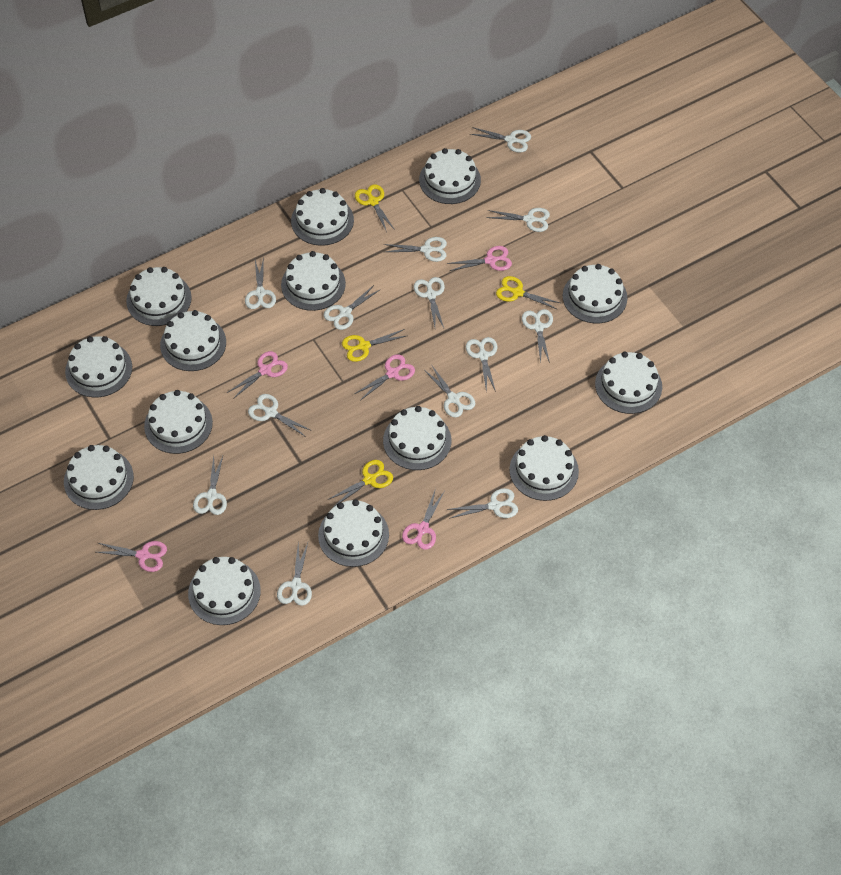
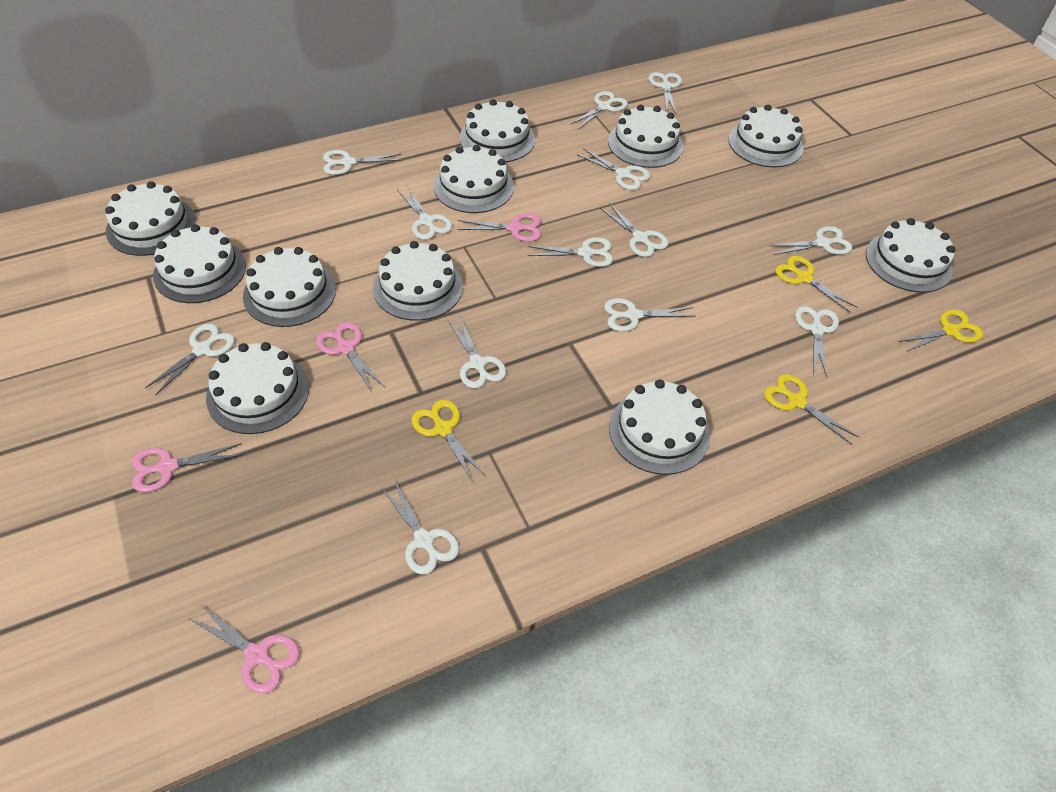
pink scissors: [96,541,167,572] [227,351,288,399] [354,354,415,400] [402,488,445,550] [447,246,512,271] = 5 -> [132,443,243,492] [188,604,300,694] [316,322,384,392] [457,213,541,242] = 4
white cake: [64,445,134,510] [65,336,132,398] [126,267,192,326] [144,390,213,454] [160,310,226,371] [188,557,261,625] [281,251,346,311] [291,188,354,246] [318,499,389,567] [383,406,451,470] [419,148,481,204] [509,435,579,501] [563,264,627,323] [595,352,662,414] = 14 -> [105,181,196,256] [153,224,246,303] [206,342,309,434] [243,247,336,327] [373,241,463,321] [434,145,514,213] [460,99,535,162] [608,105,683,168] [609,379,710,475] [728,105,804,167] [866,218,955,293] = 11

